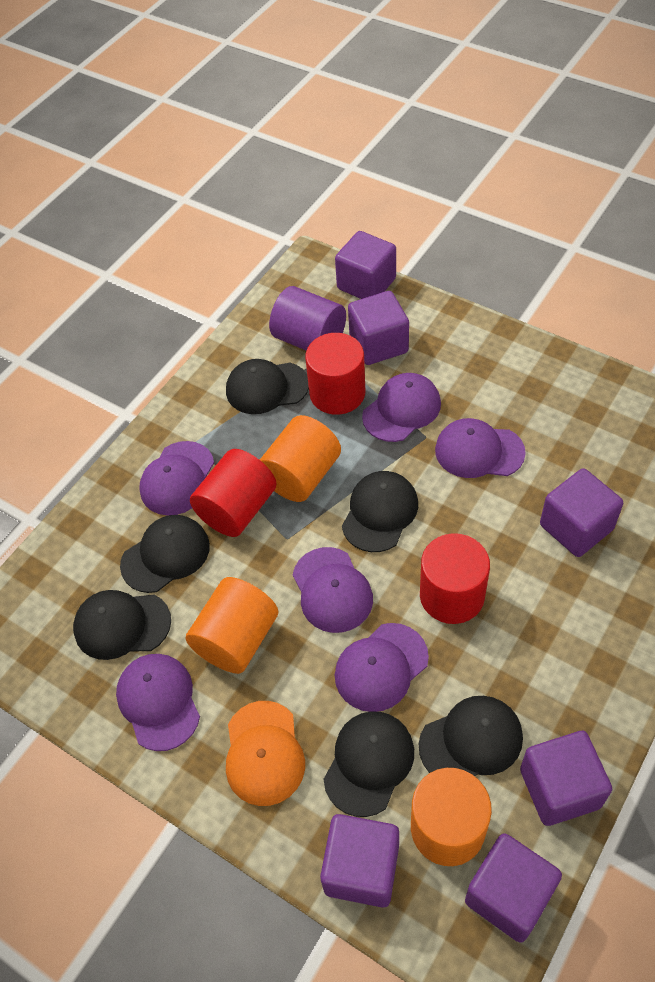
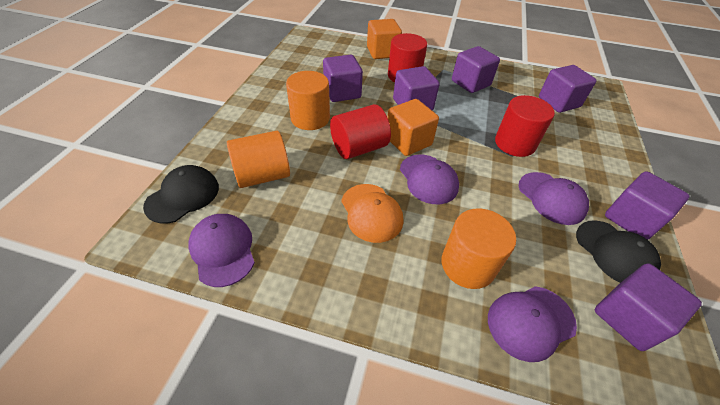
black cap: [73,590,171,660] [120,515,210,593] [226,359,309,414] [323,711,414,817] [342,471,418,552] [419,696,523,776] = 6 -> [143,165,219,224] [576,220,661,283] = 2
orange cube: none = 0 -> [367,19,402,59] [387,99,439,156] = 2
purple cap: [116,654,200,751] [139,441,214,516] [293,547,373,633] [335,623,429,712] [362,373,441,442] [435,418,526,478] = 6 -> [188,214,255,287] [400,155,459,204] [488,286,577,362] [519,172,589,225] = 4
purple cylinder: [269,286,346,351] = 1 -> none = 0

